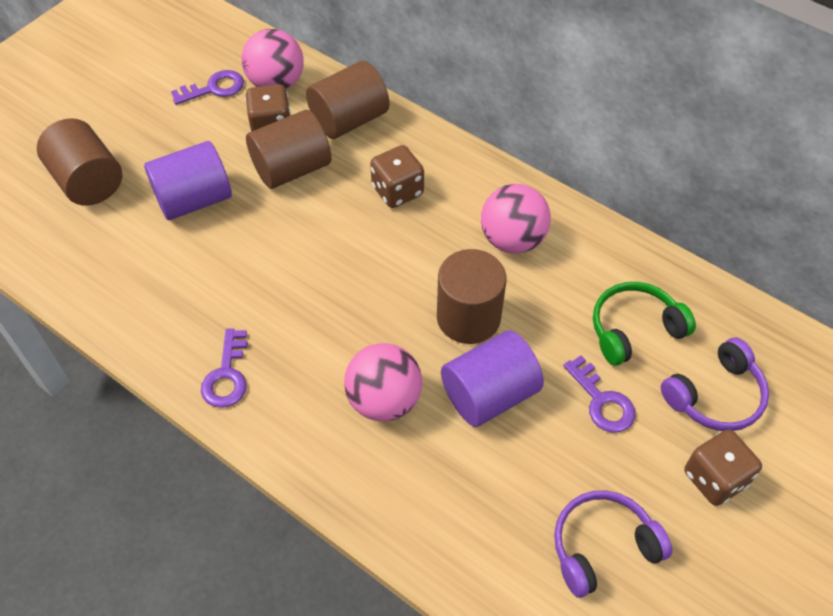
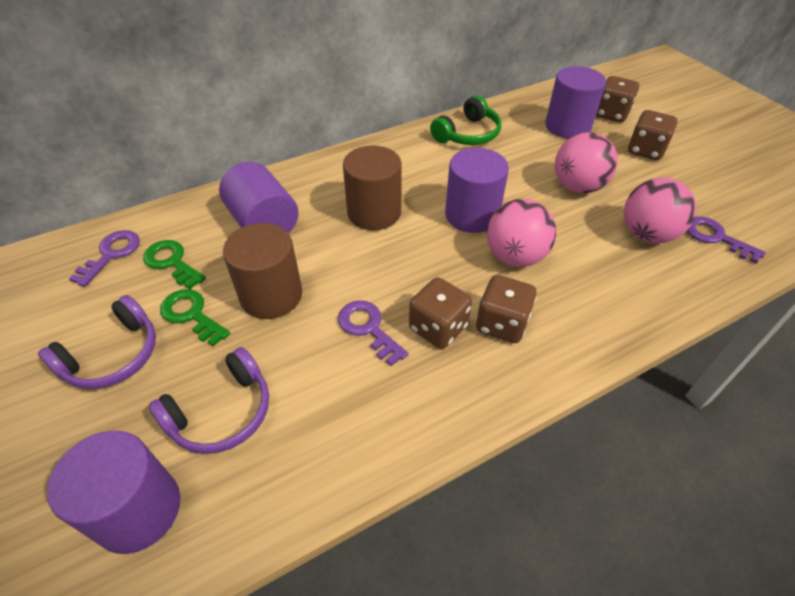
brown cylinder: [37,118,122,206] [246,110,332,189] [306,61,390,139] [437,249,506,344] = 4 -> [223,223,302,319] [343,146,402,230] = 2
brown dice: [245,84,290,132] [370,145,424,208] [684,429,762,506] = 3 -> [409,277,472,349] [476,275,537,343] [596,76,639,122] [628,110,678,160] = 4
green key: none = 0 -> [143,240,206,289] [160,289,230,347] = 2
purple cylinder: [144,141,232,220] [441,330,544,427] = 2 -> [47,431,180,554] [219,162,298,234] [445,148,509,233] [545,66,606,139] = 4

